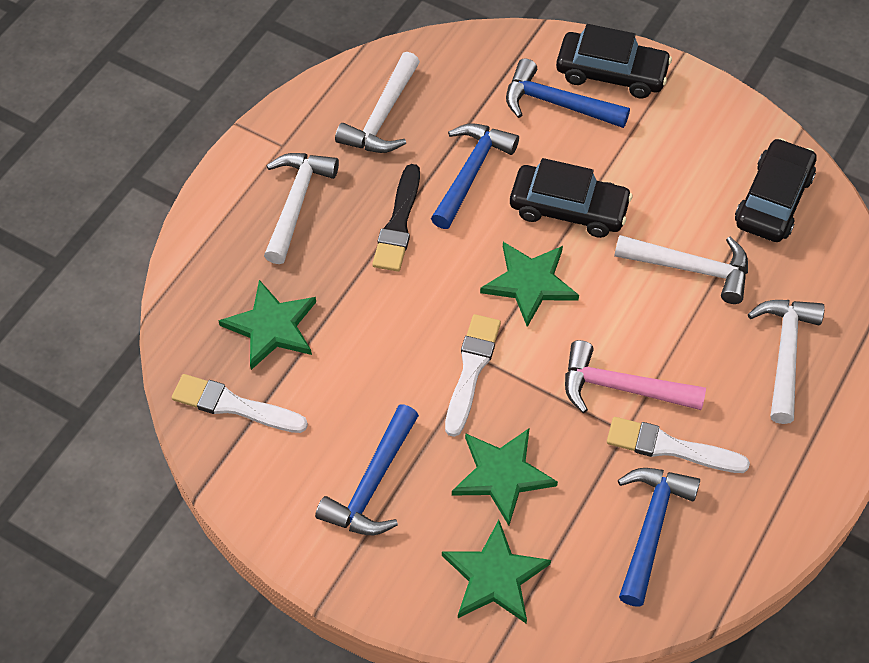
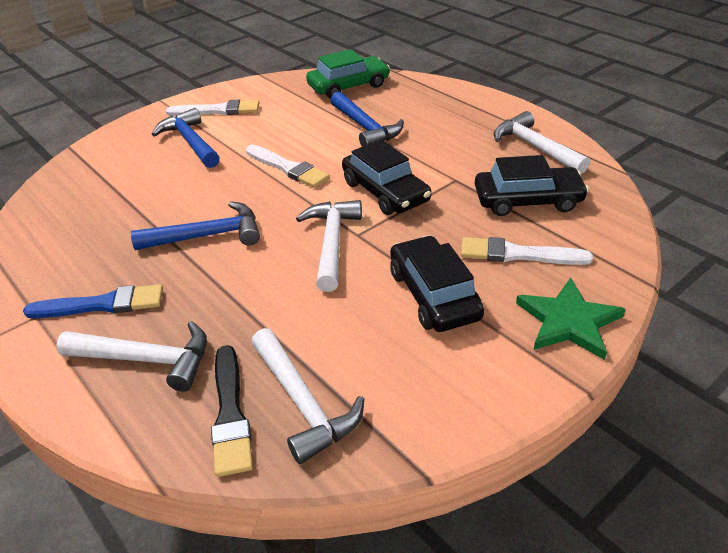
blue brush: none = 0 -> [23,284,163,318] = 1
blue hammer: [315,404,419,535] [431,123,519,229] [506,58,630,128] [618,468,700,607] = 4 -> [131,201,260,250] [152,108,220,168] [331,92,404,147] = 3
green car: none = 0 -> [306,49,390,99] = 1
green star: [219,280,316,370] [442,520,551,623] [452,428,558,525] [480,242,579,327] = 4 -> [516,278,626,360] = 1
pink hammer: [565,340,706,413] = 1 -> none = 0

